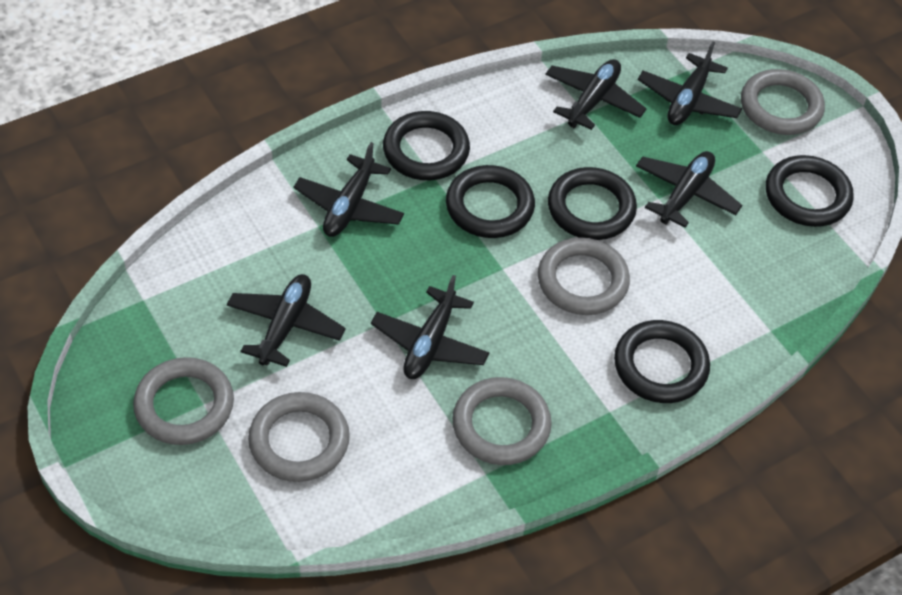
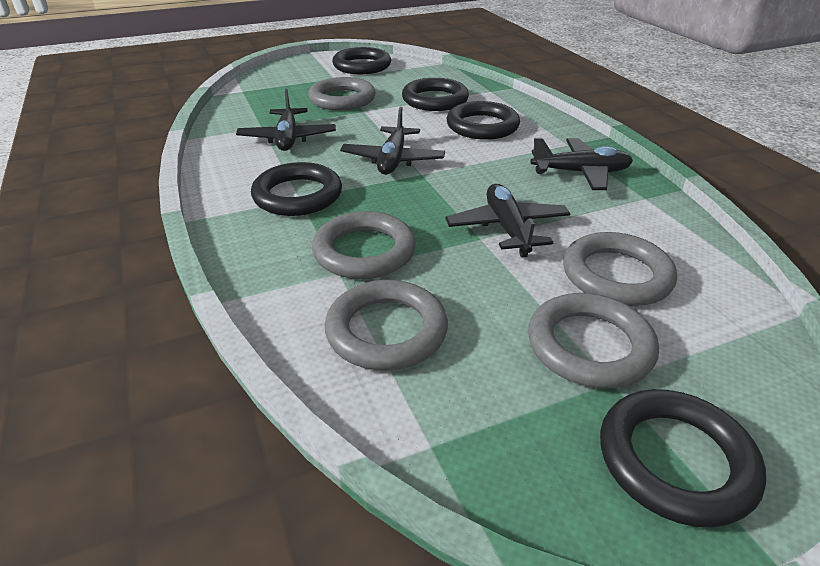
black plane: [227,274,346,367] [294,142,404,237] [371,275,489,379] [545,59,647,130] [636,151,742,228] [638,41,742,125] = 6 -> [236,89,336,151] [340,107,445,175] [445,184,570,258] [531,138,633,190] = 4

